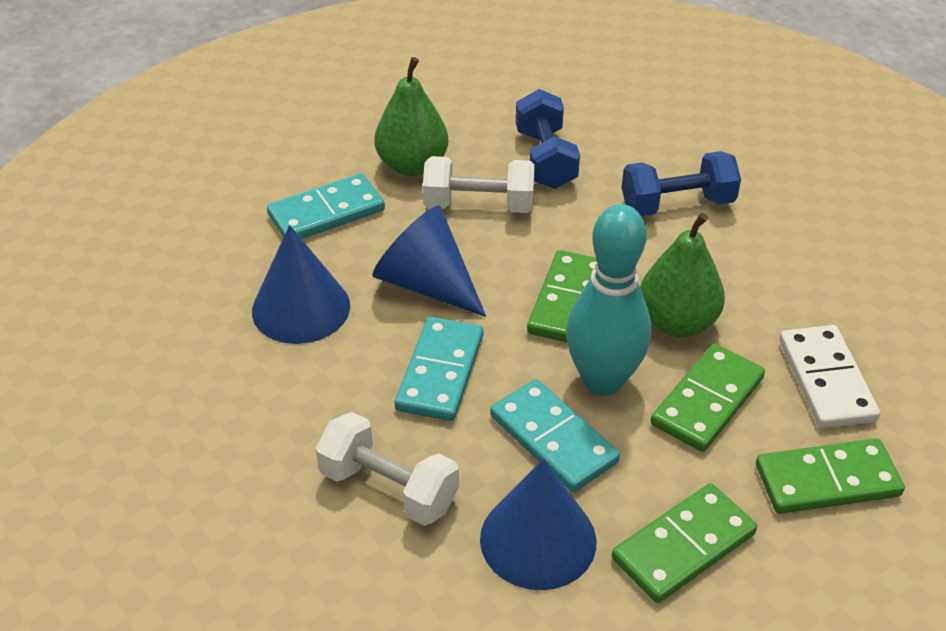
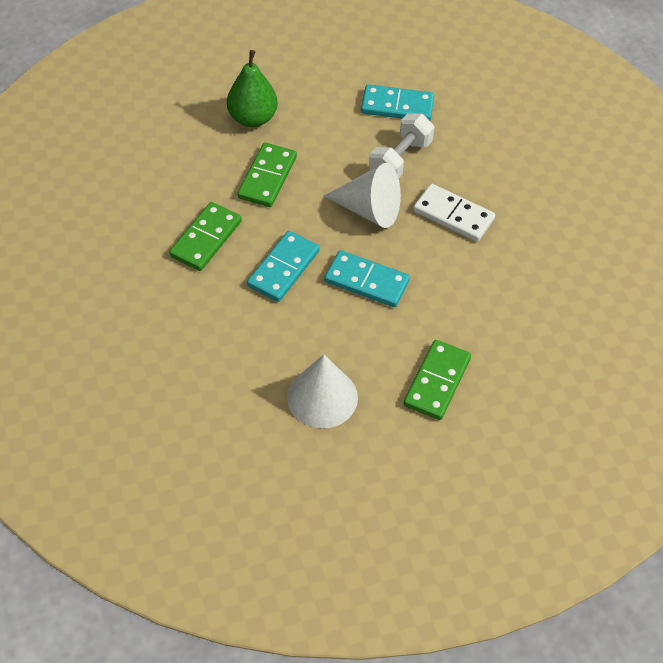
blue cone: [252,225,350,344] [372,205,486,317] [480,458,596,590] = 3 -> none = 0
blue dumbbell: [516,89,580,189] [622,151,741,216] = 2 -> none = 0
green domino: [527,250,597,342] [612,483,757,603] [651,344,765,452] [756,438,905,514] = 4 -> [169,202,242,271] [237,143,297,207] [404,340,471,420] = 3
green pear: [374,57,448,176] [640,213,725,337] = 2 -> [227,50,278,127] = 1
turquoise bowling pin: [566,204,651,396] = 1 -> none = 0
white cone: none = 0 -> [287,355,358,428] [324,163,401,228] = 2
white dumbbell: [316,412,459,526] [423,156,535,213] = 2 -> [369,114,435,179] = 1

